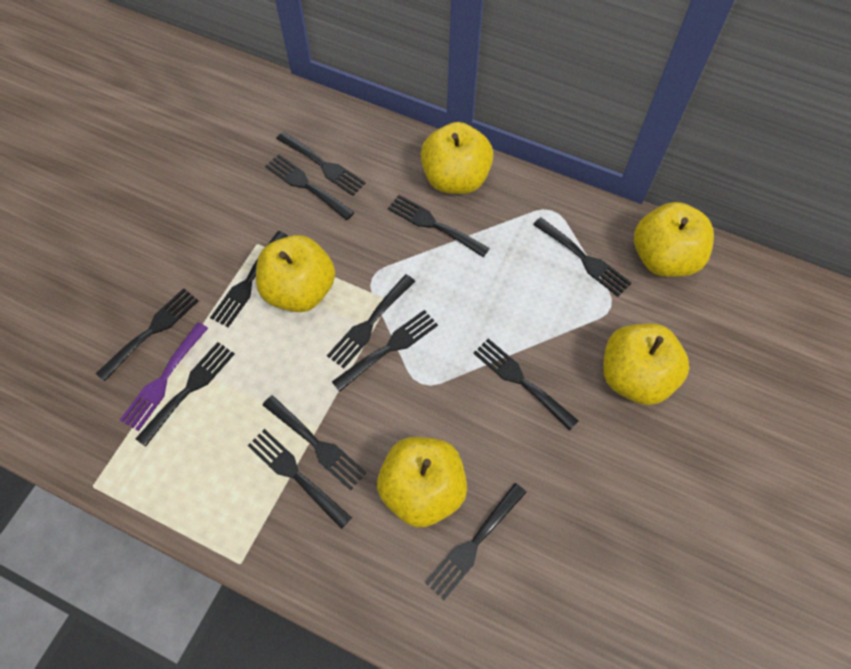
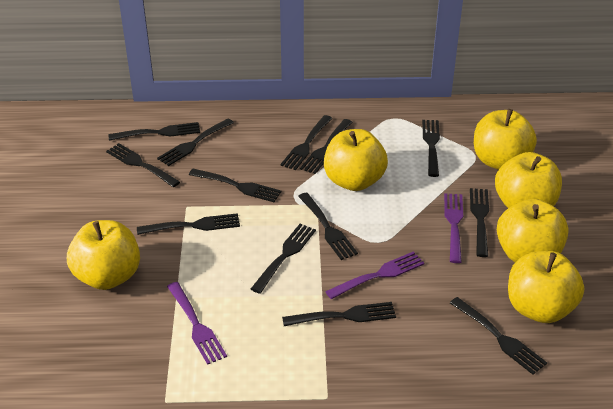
purple fork: [120,322,208,431] = 1 -> [167,282,227,365] [325,252,424,299] [444,193,463,263] = 3
yellow apple: [256,235,335,312] [377,437,467,527] [420,122,493,194] [603,323,690,405] [634,202,714,277] = 5 -> [67,220,140,290] [324,129,388,191] [474,109,537,170] [495,152,562,208] [497,199,569,262] [508,251,584,323] = 6

